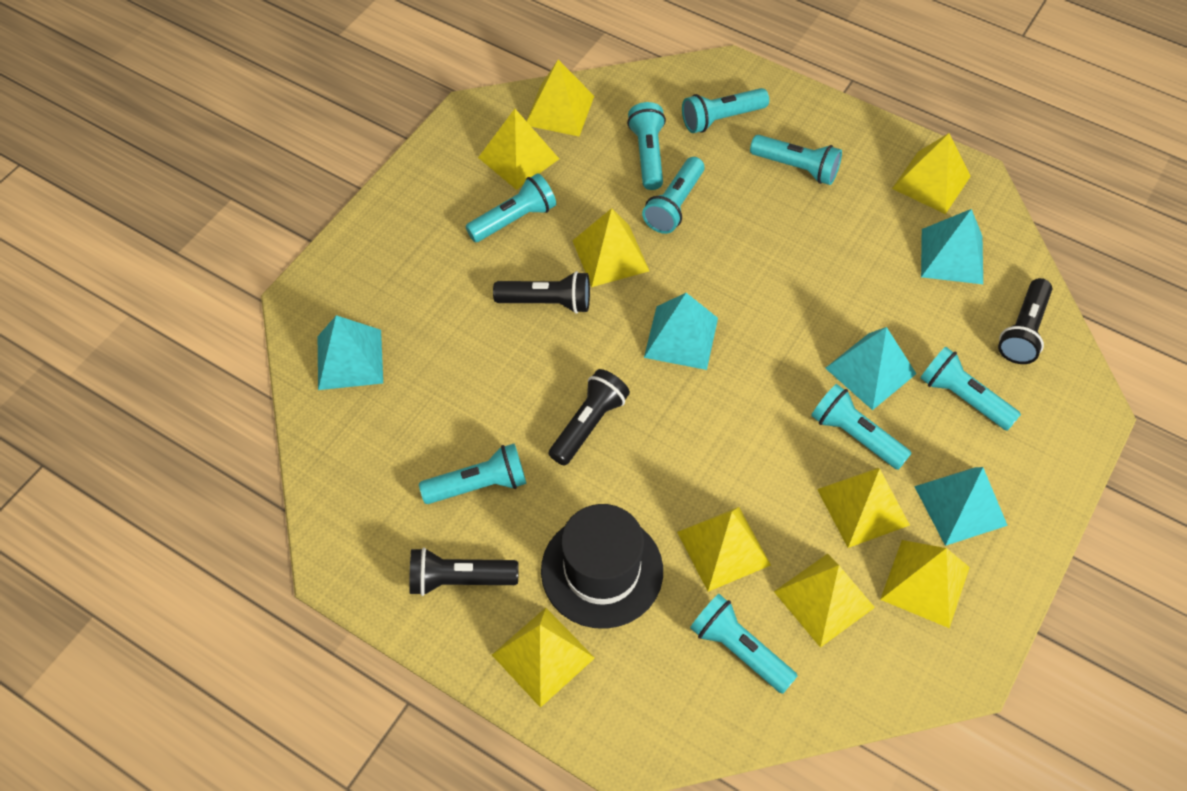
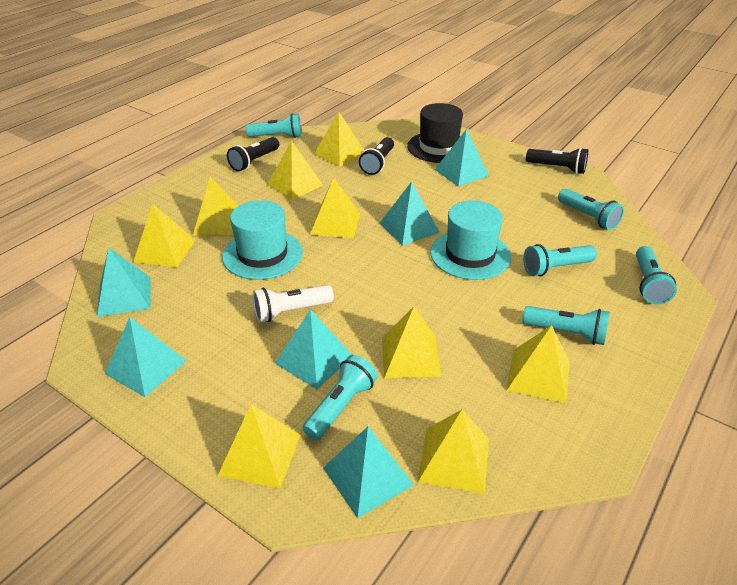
black flashlight: [409,548,519,596] [493,271,590,314] [549,369,630,466] [998,278,1052,364] = 4 -> [227,137,279,171] [359,137,394,175] [526,147,588,174] = 3
turquoise flashlight: [419,444,527,504] [465,173,556,242] [627,102,666,190] [642,157,705,234] [682,88,769,133] [690,594,797,694] [750,135,842,185] [811,384,912,470] [920,346,1021,431] = 9 -> [246,113,302,138] [302,355,378,440] [522,306,610,345] [523,244,597,276] [558,188,624,230] [636,246,677,304] = 6
turquoise hat: none = 0 -> [222,200,303,280] [430,201,511,280] = 2
turquoise pyramid: [318,315,383,390] [644,293,718,370] [825,327,916,410] [914,467,1008,546] [921,209,983,284] = 5 -> [97,247,151,317] [105,317,187,397] [275,309,352,389] [323,426,414,518] [380,181,440,246] [435,129,489,187] = 6
white flashlight: none = 0 -> [253,285,334,323] = 1

